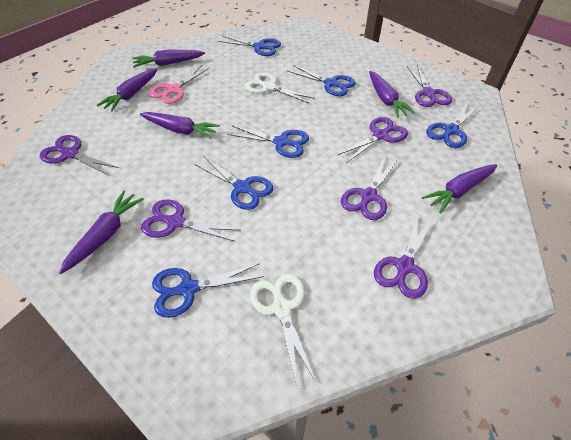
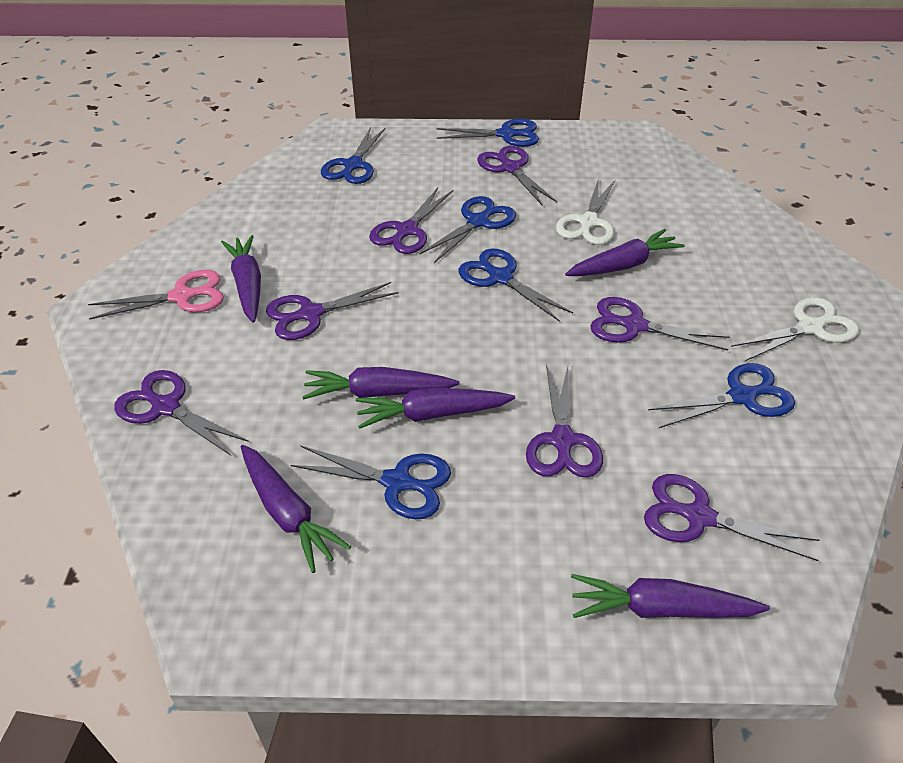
purple scissors: [40,135,119,175] [141,199,240,242] [337,117,408,163] [341,156,398,220] [374,215,432,299] [407,65,452,107] = 6 -> [114,370,249,456] [266,282,398,340] [369,187,453,254] [477,146,557,205] [526,365,603,478] [590,297,730,350] [644,474,819,561] = 7

